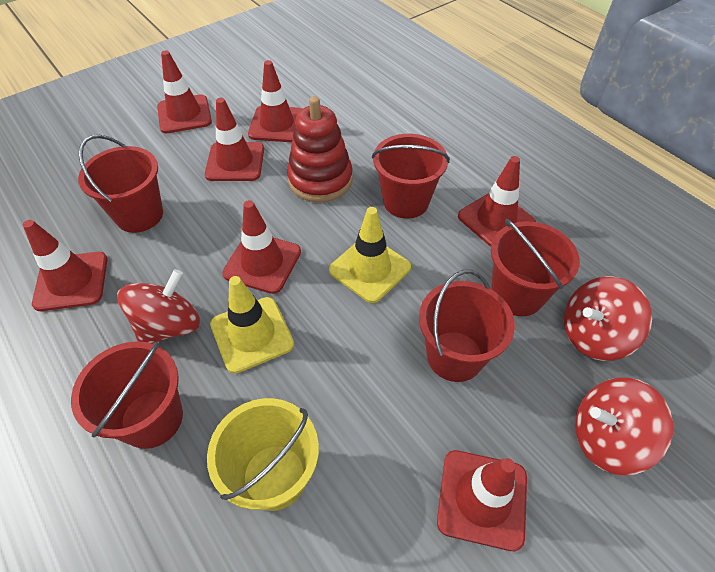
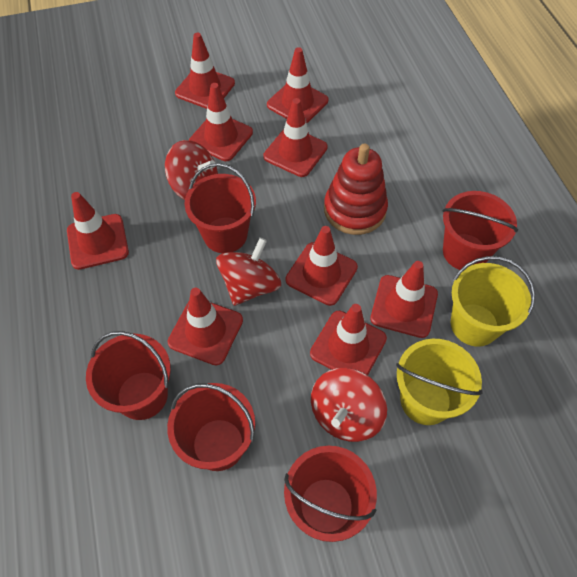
red traffic cone: [23,220,107,311] [157,50,212,133] [205,98,264,181] [222,200,301,294] [248,60,302,142] [437,450,527,551] [458,156,536,247] = 7 -> [67,192,129,270] [168,288,243,365] [175,33,235,109] [189,83,253,161] [263,98,328,177] [267,47,329,123] [285,226,358,306] [310,304,387,375] [370,261,438,338] = 9
yellow bucket: [207,398,319,511] = 1 -> [396,339,483,425] [451,256,535,347] = 2
yellow traffic cone: [210,276,294,374] [329,207,411,303] = 2 -> none = 0

